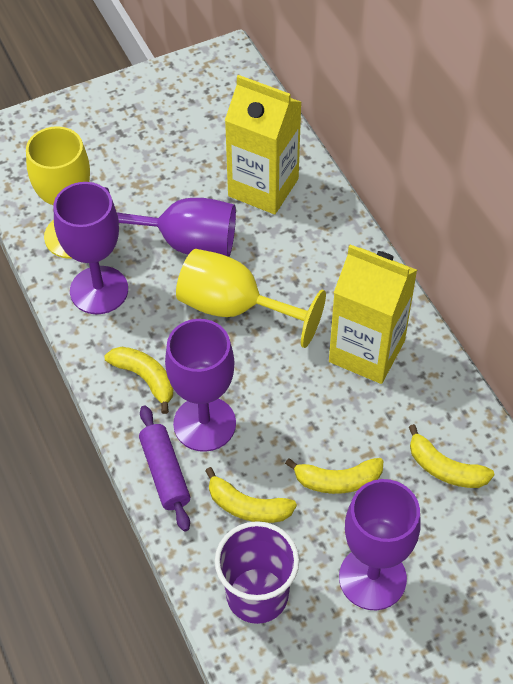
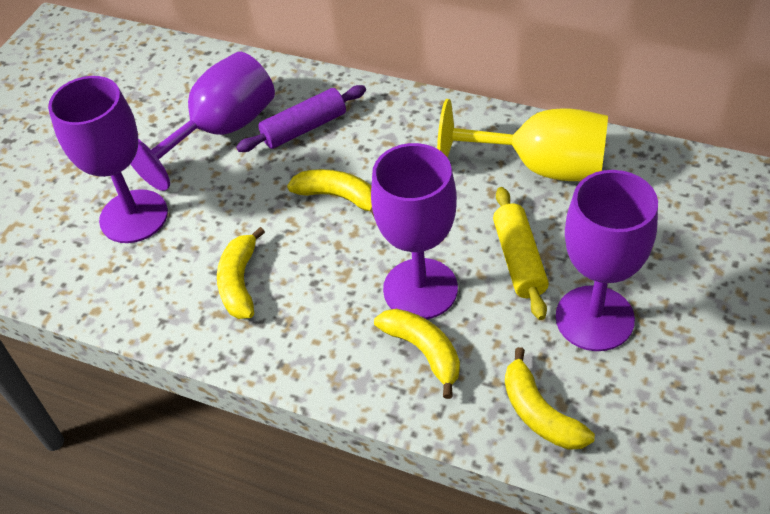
purple cup: [215,521,299,624] = 1 -> none = 0
yellow carton: [225,75,302,214] [329,244,417,384] = 2 -> none = 0
yellow goblet: [26,126,90,259] [176,249,326,348] = 2 -> [437,99,608,181] = 1
yellow rolling pin: none = 0 -> [493,187,549,320] = 1

